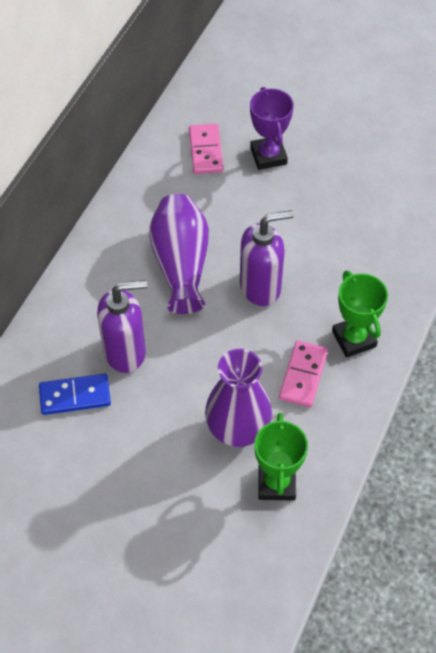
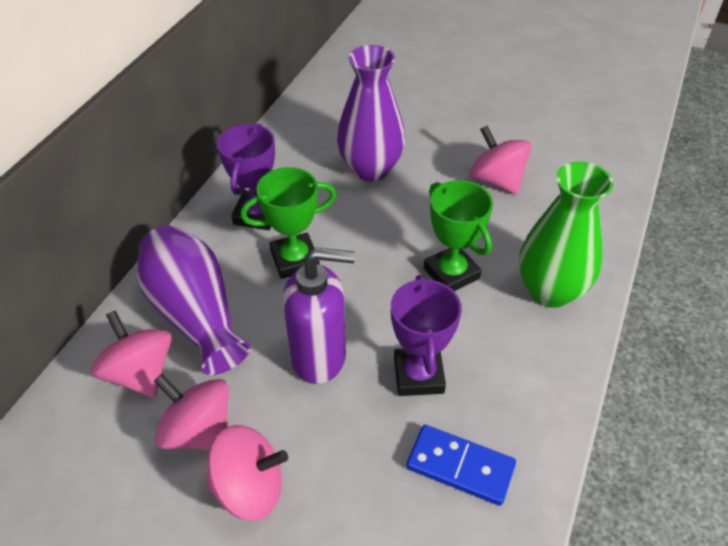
green vase: none = 0 -> [519,161,613,308] = 1
pink domino: [189,124,223,174] [279,340,328,407] = 2 -> none = 0
pink spinning top: none = 0 -> [91,310,172,398] [154,374,228,450] [207,425,288,521] [470,126,531,195] = 4
purple soap dispenser: [97,280,147,373] [240,210,294,306] = 2 -> [283,248,355,384] = 1
purple trophy: [250,87,294,170] = 1 -> [217,123,275,230] [391,275,462,396] = 2

